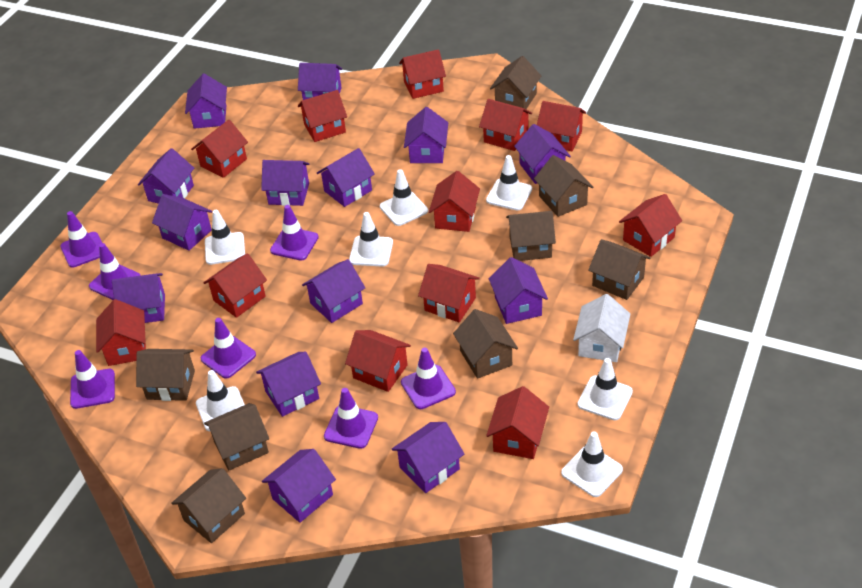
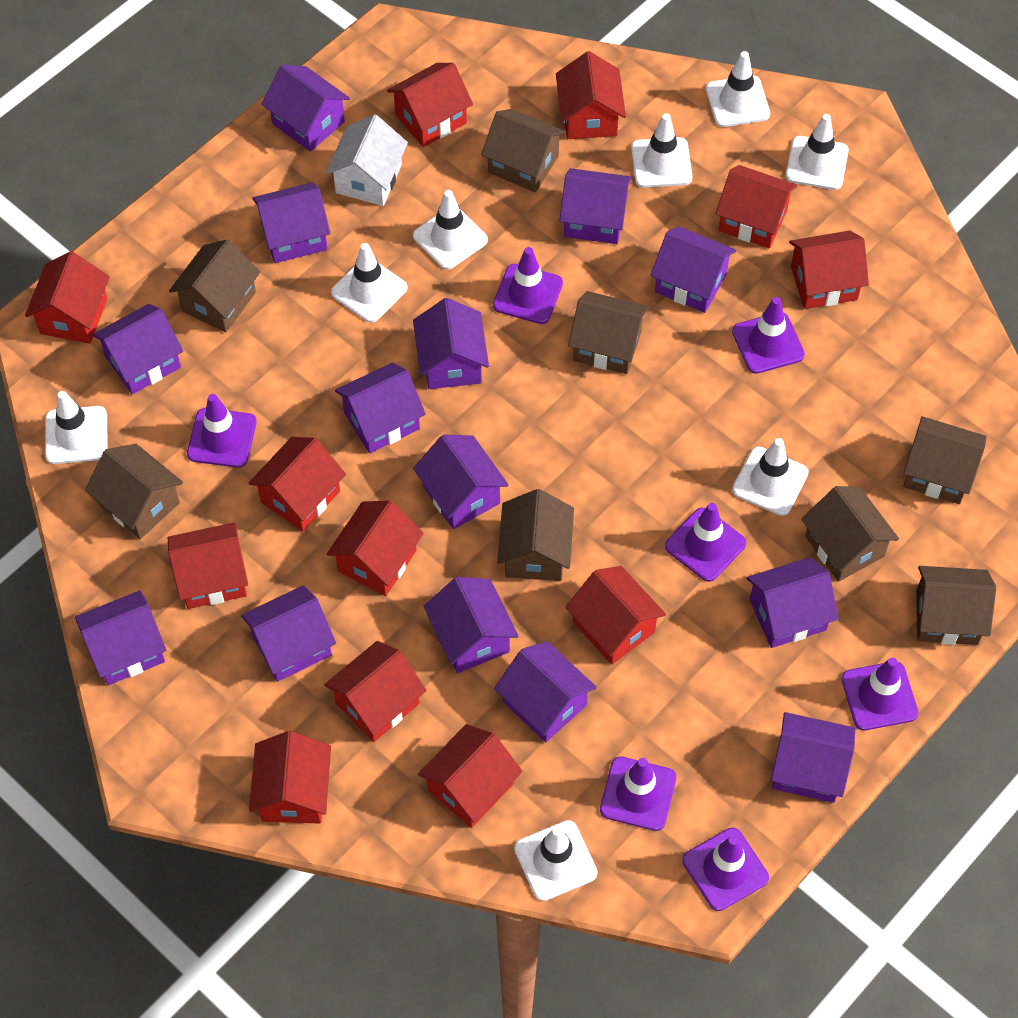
white traffic cone: [196,370,245,432] [205,210,245,265] [349,212,393,266] [380,169,428,226] [486,155,532,210] [561,432,623,497] [577,358,633,420] = 7 -> [45,391,108,464] [331,243,408,323] [413,190,488,270] [514,820,598,901] [631,113,692,187] [706,51,770,127] [732,438,809,516] [786,114,849,190] = 8

